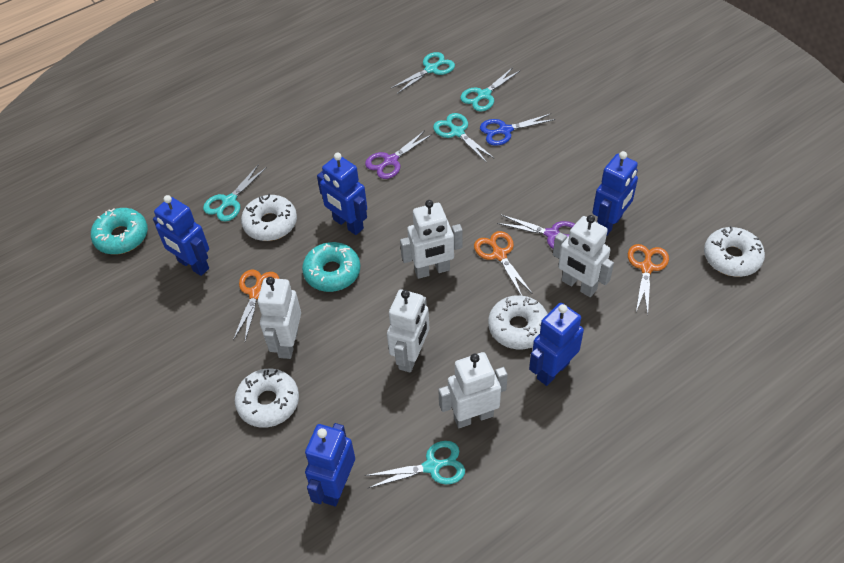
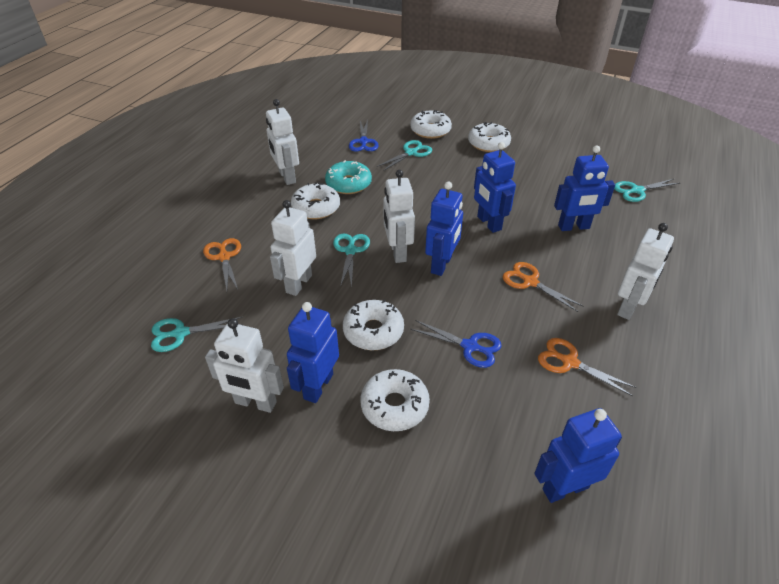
blue scissors: [480,114,555,146] = 1 -> [349,120,379,152] [410,320,501,368] = 2
purple scissors: [365,130,432,179] [497,214,575,249] = 2 -> none = 0
turquoise donut: [91,208,148,254] [302,242,360,292] = 2 -> [325,160,372,194] = 1
turquoise scissors: [203,164,267,222] [365,441,465,488] [391,52,455,94] [433,113,495,163] [460,67,521,111] = 5 -> [151,317,243,352] [333,234,370,287] [377,140,432,171] [614,179,680,202] = 4
white donut: [235,368,299,428] [241,194,297,241] [488,295,548,349] [704,226,765,277] = 4 -> [291,182,340,219] [343,300,404,350] [360,369,430,431] [410,110,452,139] [468,122,511,152] = 5

